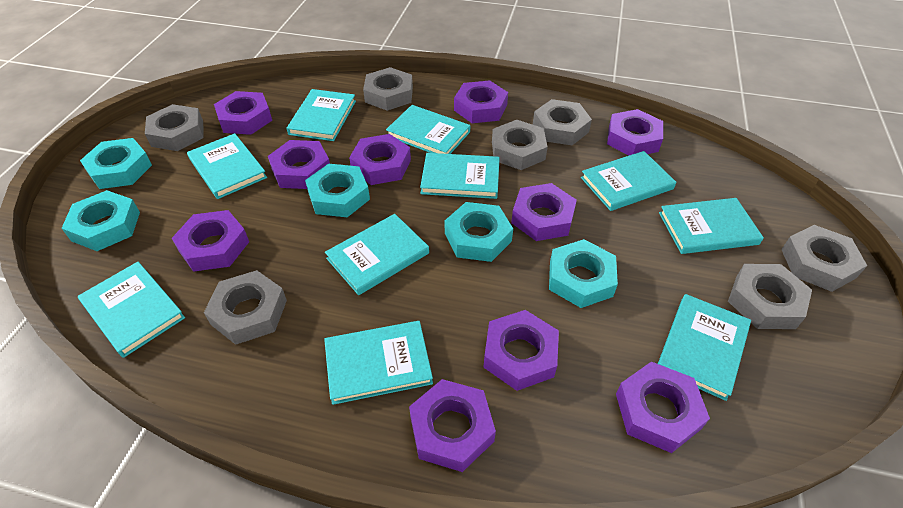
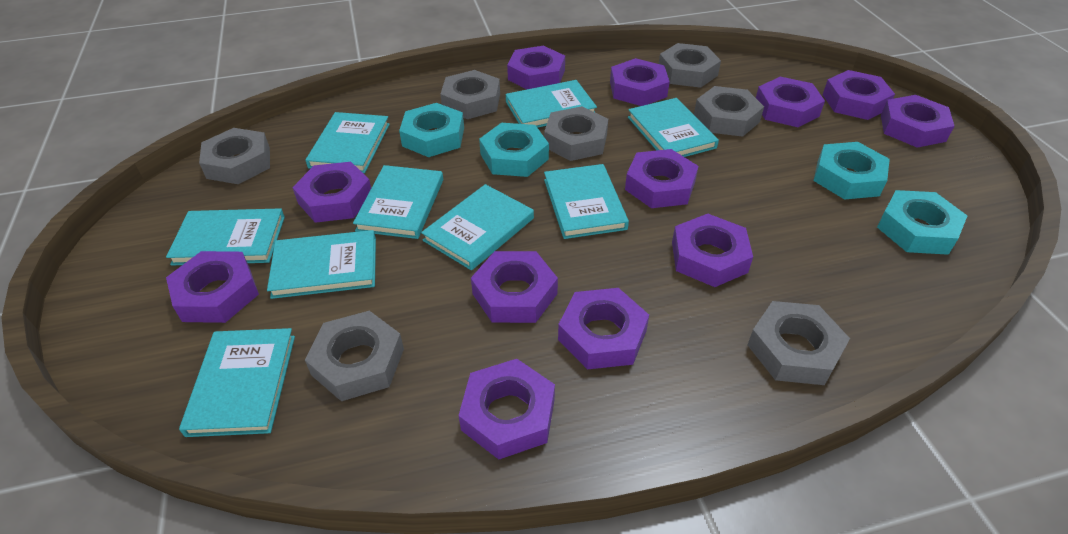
purple nut: [172,210,249,272] [214,91,272,135] [268,140,330,189] [349,134,411,185] [409,379,496,472] [454,80,508,123] [483,310,559,391] [511,183,577,241] [607,109,663,155] [616,362,710,453] = 10 -> [166,251,259,323] [292,162,371,223] [458,359,555,460] [471,251,558,323] [507,46,565,89] [558,288,649,370] [610,58,670,106] [625,149,699,208] [672,214,753,287] [756,77,825,127] [823,70,895,120] [881,95,954,148] = 12
turquoise book: [78,262,185,358] [187,133,267,199] [286,89,356,141] [324,321,433,405] [325,214,429,295] [386,105,470,154] [420,153,500,199] [581,151,676,211] [658,294,751,401] [659,198,764,254] = 10 -> [166,208,285,265] [179,328,295,437] [267,230,376,299] [305,112,390,173] [353,165,443,239] [421,184,534,270] [506,80,597,128] [544,164,629,239] [628,98,719,157] = 9
turquoise nut: [61,190,140,251] [80,138,152,189] [305,164,370,217] [445,202,513,262] [549,239,618,308] = 5 -> [399,103,464,157] [479,123,549,177] [813,142,890,200] [877,190,967,255] = 4

